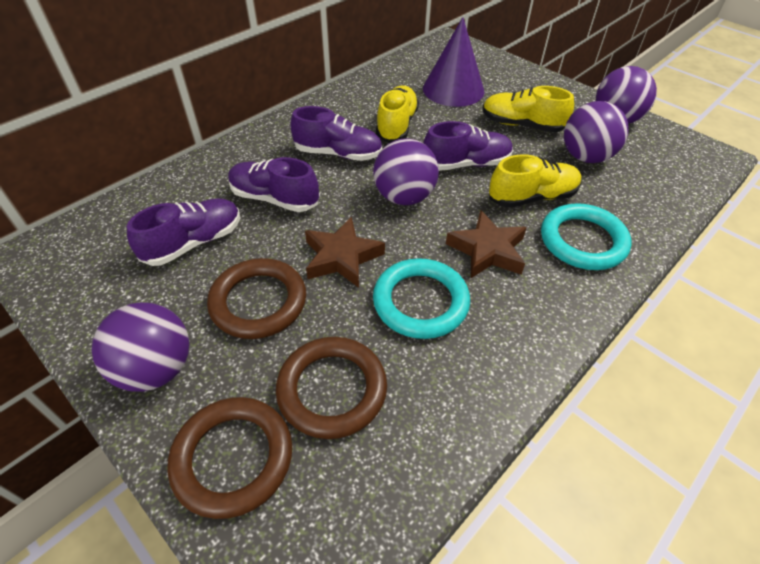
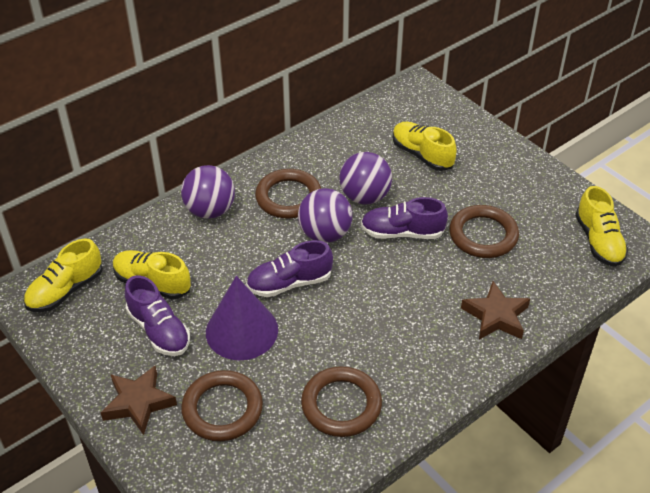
brown ring: [168,397,292,519] [207,258,306,339] [276,337,387,439] = 3 -> [181,370,263,441] [255,169,321,219] [301,366,382,437] [449,205,519,258] = 4
purple ball: [92,302,189,392] [373,138,439,205] [564,101,629,163] [596,66,657,124] = 4 -> [181,165,235,219] [298,188,353,243] [339,152,392,204] = 3
purple shoe: [127,198,240,266] [228,157,319,212] [291,106,383,161] [423,121,513,171] = 4 -> [125,275,190,356] [246,240,333,297] [361,197,448,239] = 3
turquoise ring: [373,258,470,339] [541,203,632,270] = 2 -> none = 0
yellow shoe: [376,85,419,143] [482,86,574,132] [489,154,582,208] = 3 -> [24,239,103,312] [113,250,191,299] [392,122,457,171] [575,186,629,267] = 4

